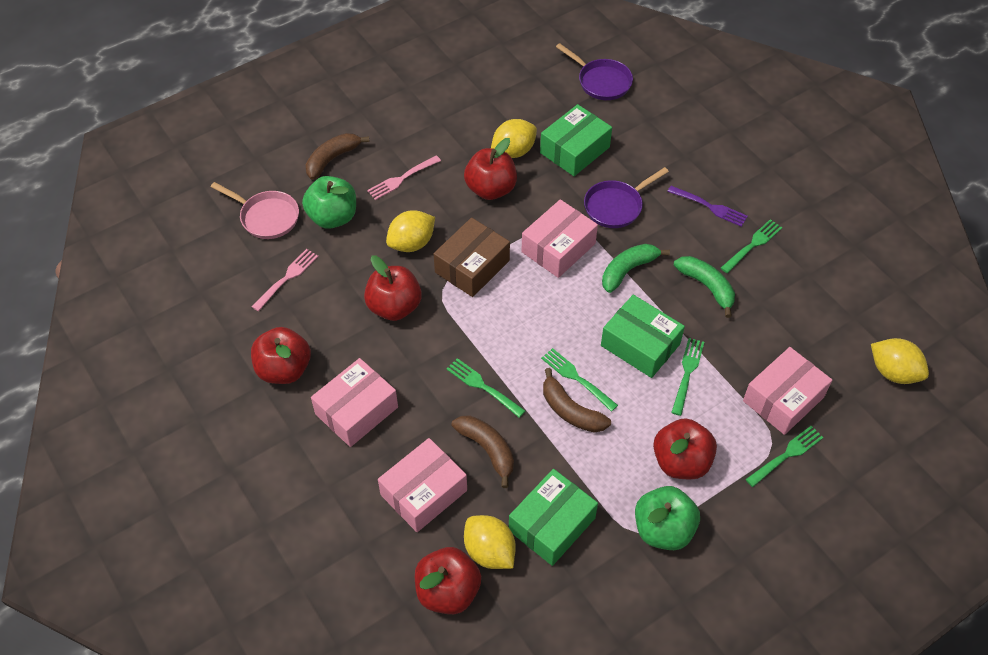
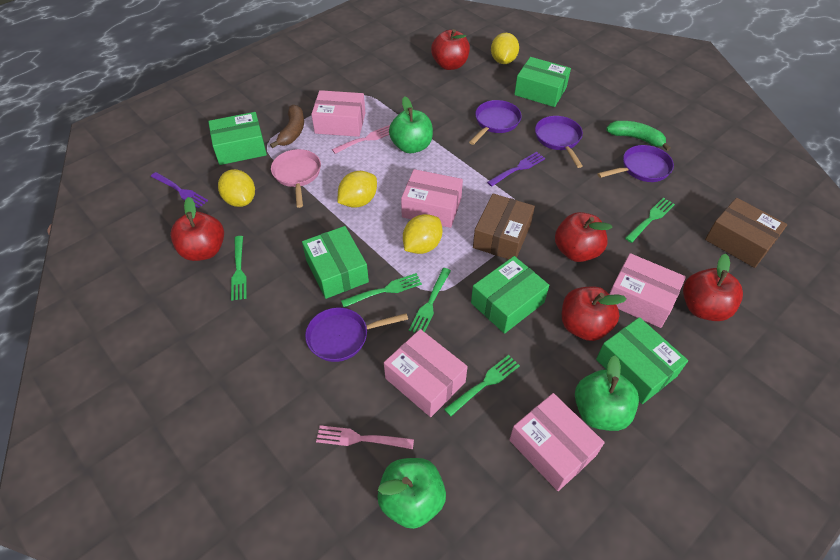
brown banana: [306,133,370,180] [451,415,514,488] [543,368,611,433] = 3 -> [270,105,304,148] = 1
brown box: [434,218,510,297] = 1 -> [473,194,535,259] [705,198,787,268] = 2
green apple: [302,176,356,229] [635,486,700,550] = 2 -> [377,458,446,529] [389,96,433,153] [575,355,639,431] = 3
green banana: [602,244,670,293] [674,256,735,318] = 2 -> [606,121,671,151] = 1
green box: [509,469,598,566] [540,104,612,176] [601,295,685,378] = 3 -> [208,112,267,165] [302,226,369,299] [471,256,549,334] [514,57,571,107] [596,317,688,404] = 5
pink box: [311,358,398,447] [378,438,467,532] [521,199,598,278] [743,347,832,435] = 4 -> [311,90,365,137] [384,329,468,417] [401,169,463,228] [509,393,605,491] [609,253,686,328] = 5
purple fork: [667,186,748,227] = 1 -> [151,172,208,209] [487,152,545,186] = 2
purple pan: [556,43,633,100] [584,167,669,228] = 2 -> [305,307,408,362] [469,100,522,145] [535,116,583,168] [597,145,674,182] = 4

